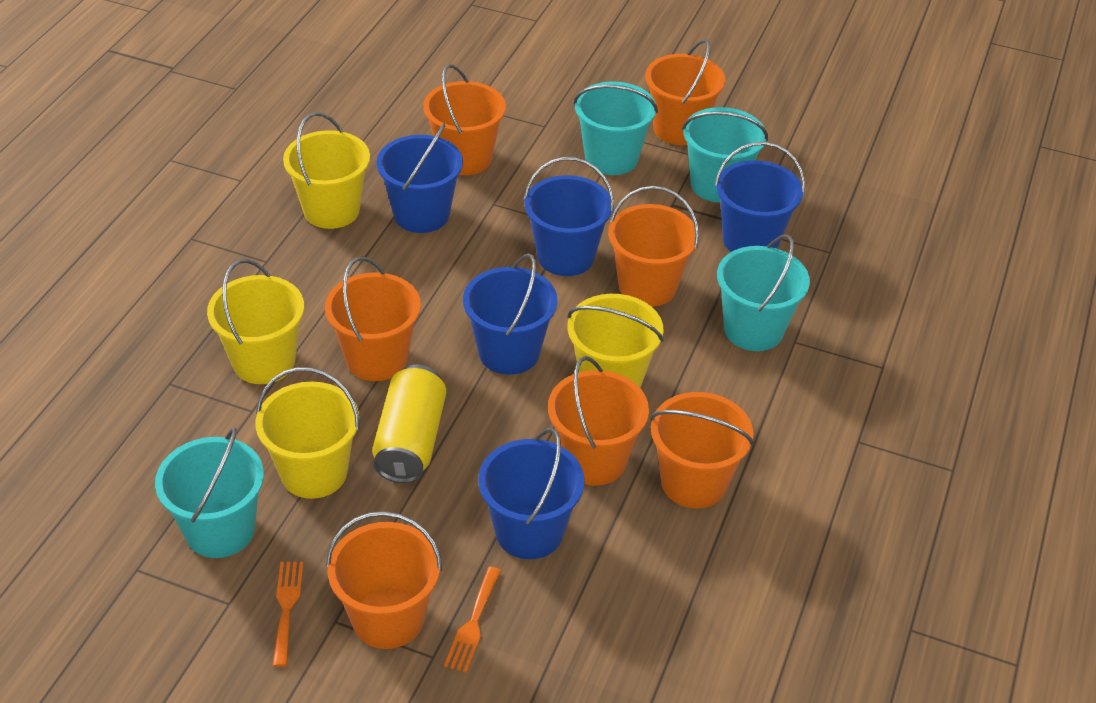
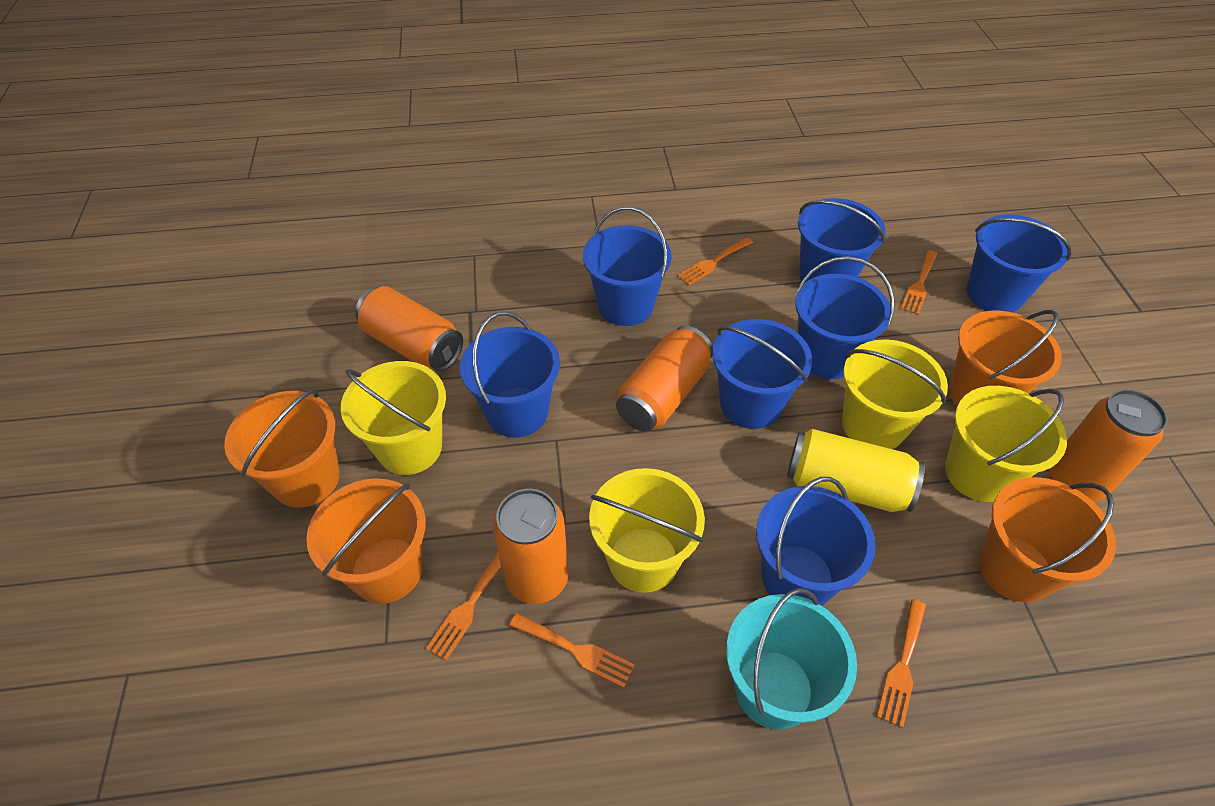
blue bucket: [376,123,463,233] [463,253,558,375] [479,428,584,559] [524,157,614,276] [715,142,805,252] = 5 -> [460,312,560,438] [583,207,672,326] [712,319,812,429] [756,477,876,606] [795,256,894,379] [798,198,886,283] [966,215,1072,313] = 7
orange bucket: [325,257,421,381] [326,511,442,649] [423,64,506,175] [548,356,649,485] [608,186,699,307] [645,39,725,145] [650,392,754,508] = 7 -> [224,389,340,508] [306,478,426,604] [949,310,1062,406] [978,477,1116,602] = 4
orange can: none = 0 -> [355,286,463,372] [493,489,569,604] [616,326,713,432] [1049,389,1168,502] = 4
orange fork: [272,562,303,667] [444,567,501,673] = 2 -> [426,552,501,660] [509,613,635,688] [677,237,753,285] [877,599,926,728] [900,250,938,315] = 5
turquoise bucket: [155,427,264,558] [573,81,658,175] [682,107,768,203] [717,234,810,351] = 4 -> [726,588,857,730] = 1

